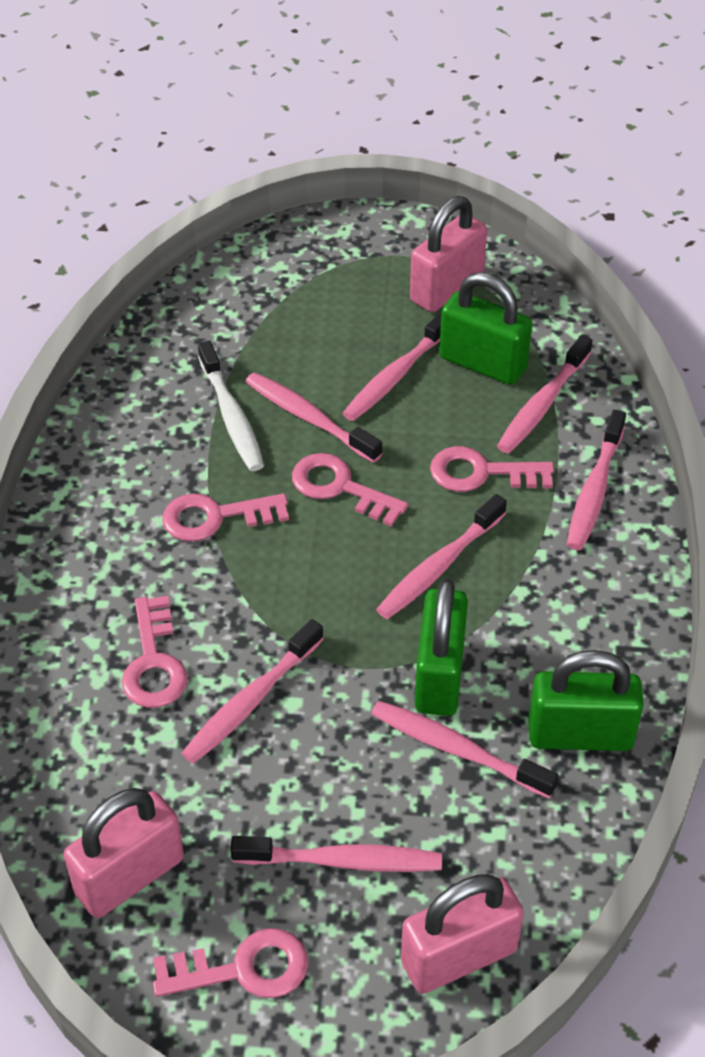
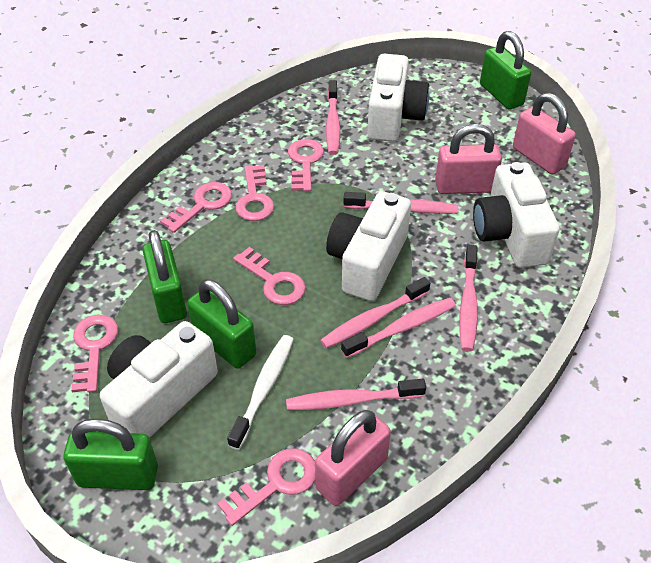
green padlock: [415,579,468,716] [439,272,532,385] [528,650,644,751] = 3 -> [63,419,158,490] [143,230,187,323] [187,279,256,369] [480,31,531,110] = 4
pink key: [122,596,188,708] [153,928,308,998] [163,493,289,542] [292,453,408,527] [430,446,554,492] = 5 -> [71,315,118,393] [160,182,232,233] [217,448,315,526] [233,247,306,305] [235,165,274,221] [288,139,324,192] = 6
pink toothbrush: [181,619,324,764] [230,836,442,872] [245,372,382,463] [342,311,442,421] [371,701,559,798] [376,494,507,619] [497,335,592,454] [567,410,626,550] = 8 -> [286,379,426,410] [320,277,430,348] [326,80,341,155] [341,298,456,358] [344,192,458,214] [460,245,478,352] = 6
white camera: none = 0 -> [100,321,218,438] [326,191,411,301] [367,54,429,142] [473,162,560,268] = 4

